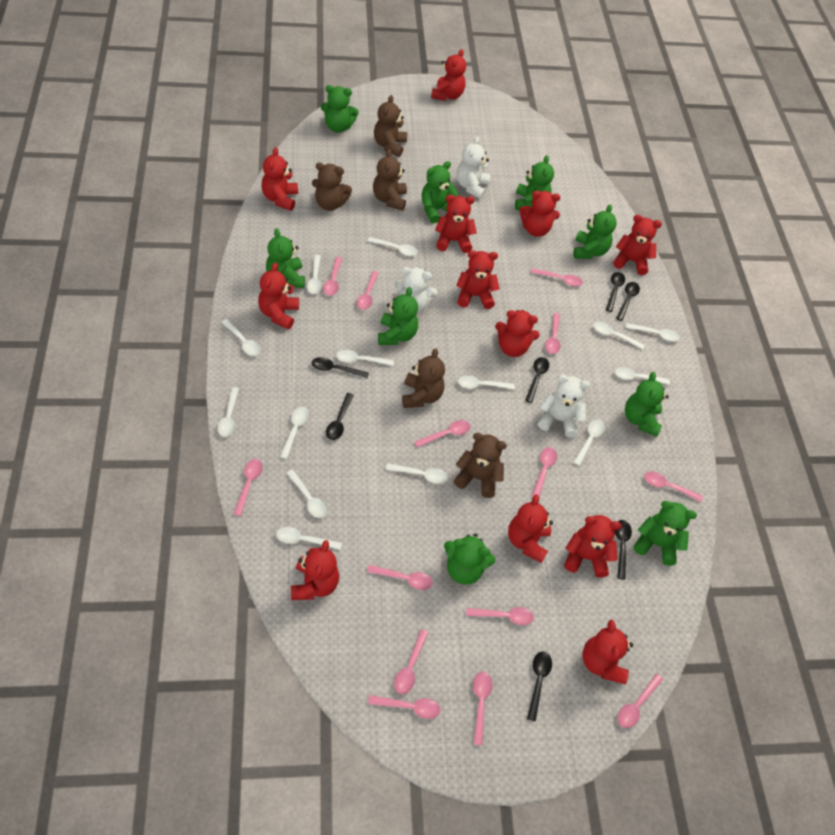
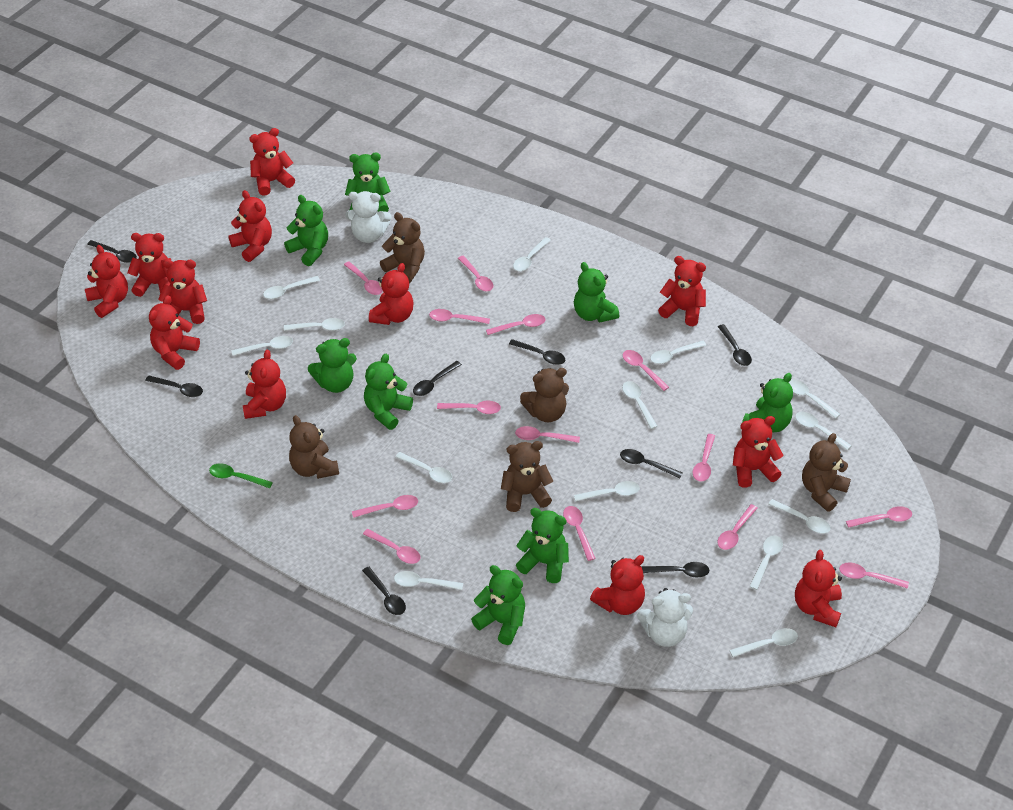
black spoon: [312,357,369,378] [326,393,354,440] [525,357,549,403] [527,651,552,722] [606,272,625,312] [615,520,632,580] [616,282,640,321] = 7 -> [87,240,137,263] [145,376,203,397] [362,567,406,615] [413,361,462,396] [509,339,565,365] [620,449,683,478] [641,562,709,578] [718,324,752,366] = 8
green spoon: none = 0 -> [209,463,273,488] = 1
green teddy bear: [266,228,305,288] [321,85,359,133] [378,287,418,345] [421,161,459,223] [444,533,496,585] [515,155,554,210] [573,204,617,259] [625,372,669,437] [634,501,697,566] = 9 -> [284,195,328,266] [308,338,357,393] [345,153,391,212] [364,354,413,430] [471,565,525,645] [516,508,569,583] [574,262,619,323] [742,373,793,432] = 8
white teddy bear: [394,267,438,314] [457,136,490,199] [538,375,590,438] = 3 -> [345,191,392,243] [637,588,693,647] = 2

